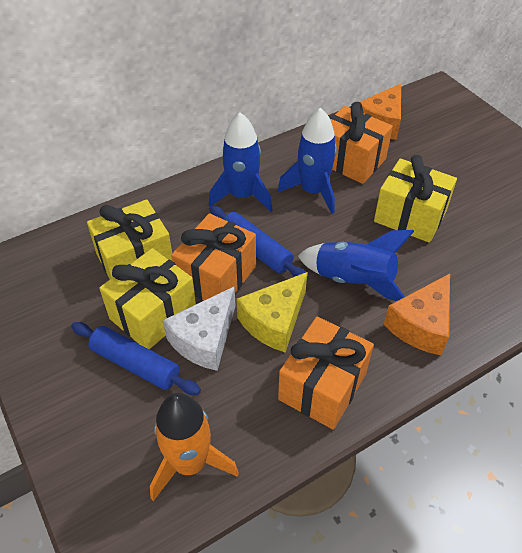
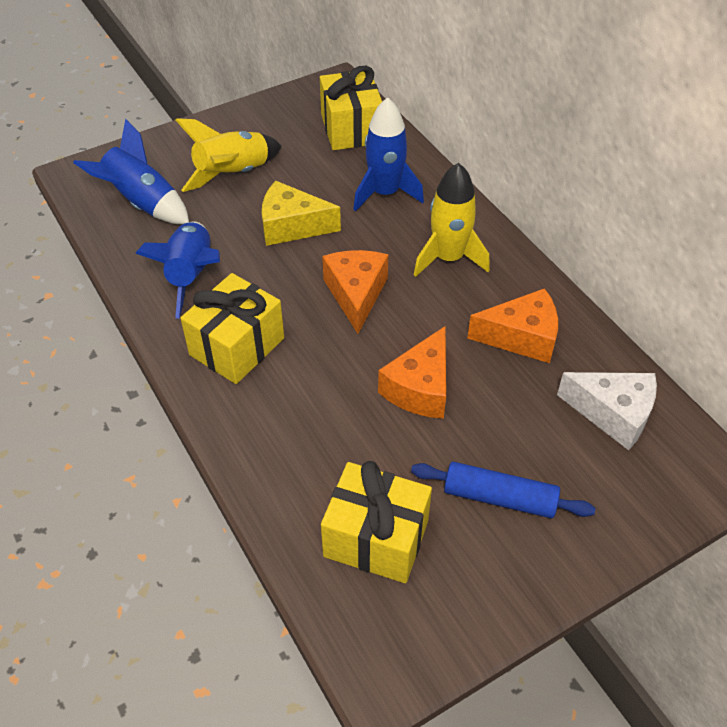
blue rolling pin: [71,322,201,395] [210,206,308,280] = 2 -> [411,462,596,518] = 1
orange cheese: [360,84,401,140] [384,273,450,355] = 2 -> [322,250,388,334] [378,326,446,419] [467,288,558,363] = 3
orange gift: [171,213,256,300] [278,317,374,430] [330,102,393,184] = 3 -> none = 0
orange rocket: [150,393,239,501] = 1 -> none = 0
yellow rocket: none = 0 -> [176,118,282,192] [414,163,490,277] = 2

